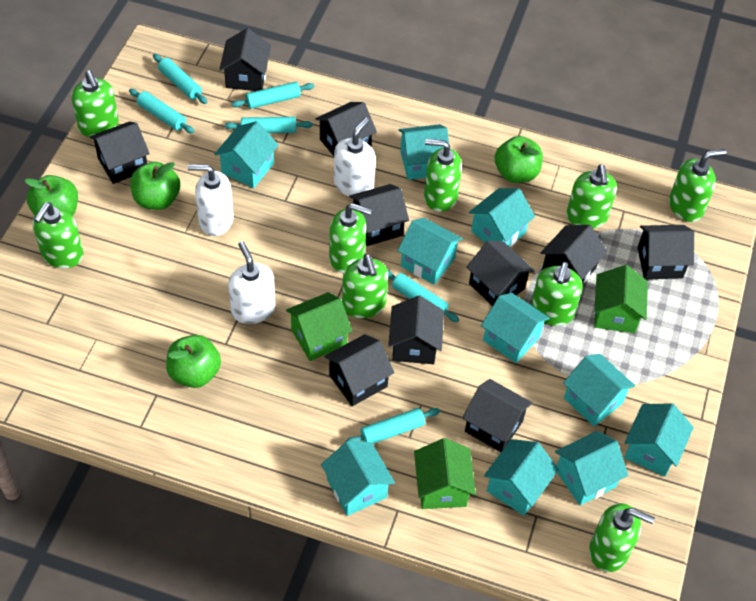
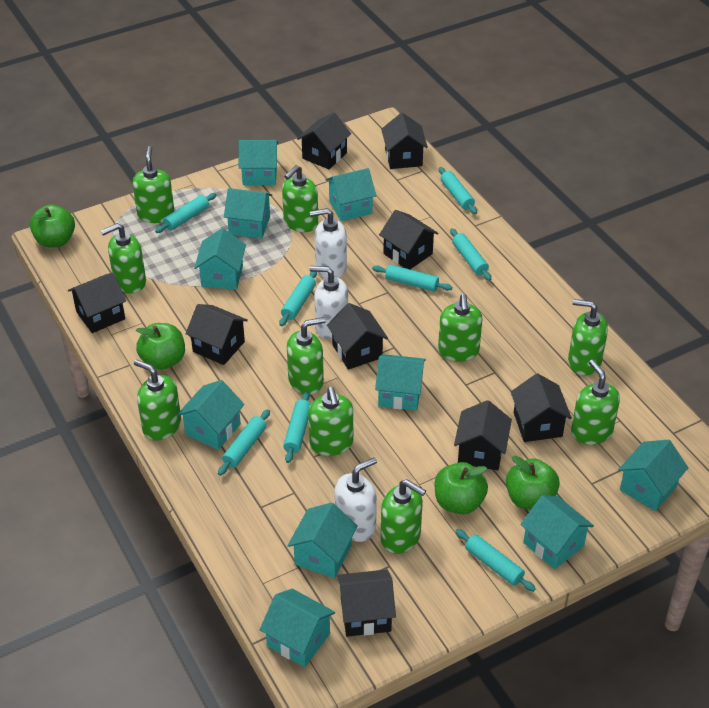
black house: [90,121,150,184] [219,28,271,91] [315,102,377,156] [324,334,394,406] [349,184,409,246] [388,296,444,364] [462,379,533,452] [466,240,535,306] [540,225,607,284] [637,225,694,279] = 10 -> [68,272,126,333] [185,304,248,365] [297,112,351,169] [327,303,388,370] [337,569,396,637] [379,210,438,269] [381,113,428,169] [454,400,512,470] [511,373,572,442] = 9
green house: [286,292,352,361] [414,438,476,509] [594,265,648,333] = 3 -> none = 0
green soap dispenser: [32,202,84,268] [71,71,119,137] [329,203,372,273] [342,254,388,318] [424,139,462,212] [531,262,583,326] [566,164,617,228] [589,503,655,572] [669,149,726,222] = 9 -> [101,223,146,294] [132,146,174,223] [134,359,181,440] [282,165,318,232] [287,317,325,395] [308,387,353,456] [381,479,426,554] [438,294,483,362] [568,299,608,376] [571,360,620,445] = 10
turquoise rolling pin: [129,89,194,134] [153,54,207,104] [225,117,312,133] [232,82,314,109] [345,408,440,444] [387,269,459,322] = 6 -> [155,193,217,233] [218,409,270,476] [279,272,317,326] [283,391,311,463] [372,264,452,292] [439,167,477,214] [450,228,491,281] [455,529,536,592] = 8

